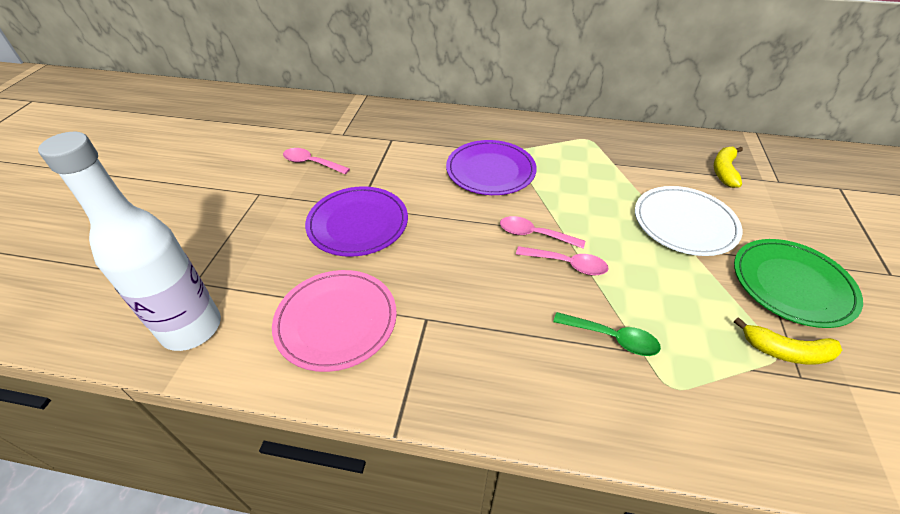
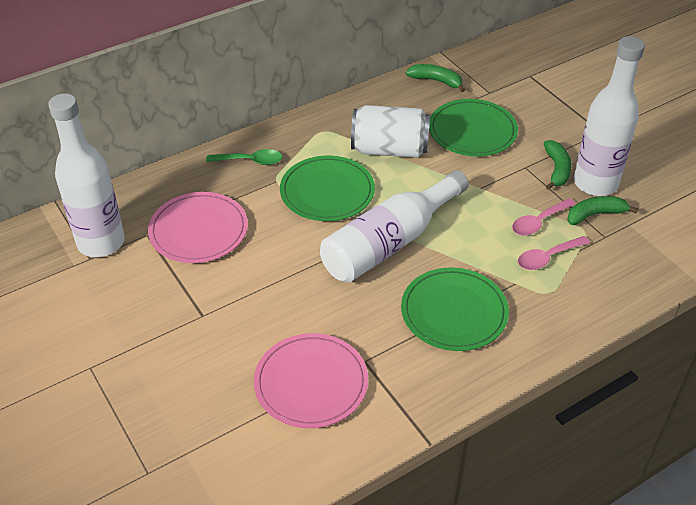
green banana: none = 0 -> [406,64,465,92] [543,140,572,190] [567,196,638,225] = 3
green plate: [734,239,863,328] = 1 -> [280,156,375,221] [401,268,509,351] [429,99,518,156] = 3
pink plate: [272,270,397,372] = 1 -> [148,192,248,263] [254,333,368,428] = 2
pink spoon: [283,148,350,174] [500,216,585,249] [516,246,609,275] = 3 -> [512,198,575,236] [518,236,590,270] = 2
purple plate: [305,186,408,257] [446,140,537,195] = 2 -> none = 0
white bottle: [38,132,221,351] = 1 -> [48,94,125,257] [320,170,469,283] [574,36,645,196] = 3
white can: none = 0 -> [351,105,430,158] = 1
white plate: [635,186,742,256] = 1 -> none = 0
yellow banana: [714,147,743,188] [734,317,842,364] = 2 -> none = 0

